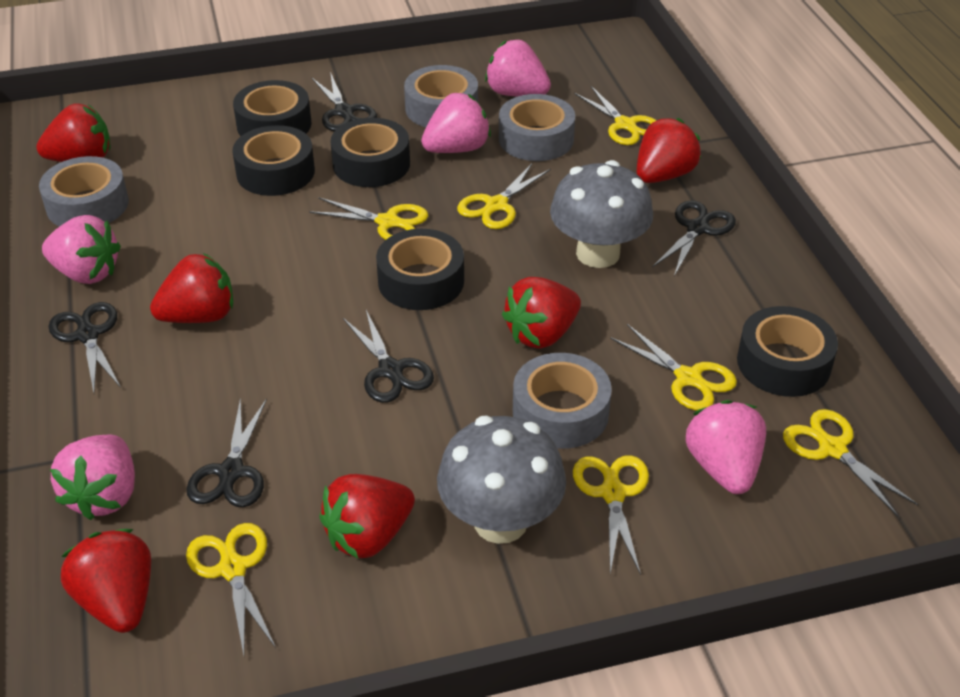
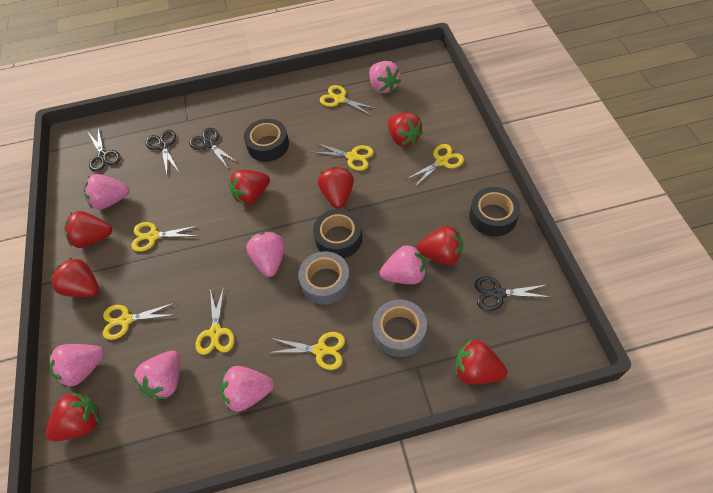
black scissors: [48,302,121,393] [186,398,267,507] [311,72,377,131] [343,310,434,403] [652,200,736,276] = 5 -> [88,127,121,172] [145,130,179,174] [189,128,238,168] [474,277,549,311] = 4
black tape: [232,125,315,196] [233,80,311,136] [330,118,410,187] [376,229,464,310] [737,306,838,397] = 5 -> [244,119,289,162] [313,209,362,258] [469,187,521,236] = 3
grey mushroom: [437,415,566,544] [550,160,653,268] = 2 -> none = 0
grey tape: [39,156,129,227] [404,65,478,127] [499,94,575,161] [513,353,612,449] = 4 -> [298,251,350,305] [373,299,427,357] = 2
pink strawberry: [42,215,121,284] [50,434,135,520] [421,93,491,153] [485,40,551,96] [686,400,766,494] = 5 -> [49,344,104,388] [84,174,129,210] [133,350,180,399] [221,366,274,412] [246,232,285,277] [369,61,401,93] [380,244,426,284] = 7
red strawberry: [36,103,111,162] [61,529,151,633] [150,253,233,323] [319,474,415,558] [502,277,581,349] [637,118,701,183] = 6 -> [46,392,99,441] [50,257,99,297] [64,211,112,248] [229,170,270,205] [318,167,354,209] [388,113,423,147] [417,226,463,265] [455,340,507,385] = 8

